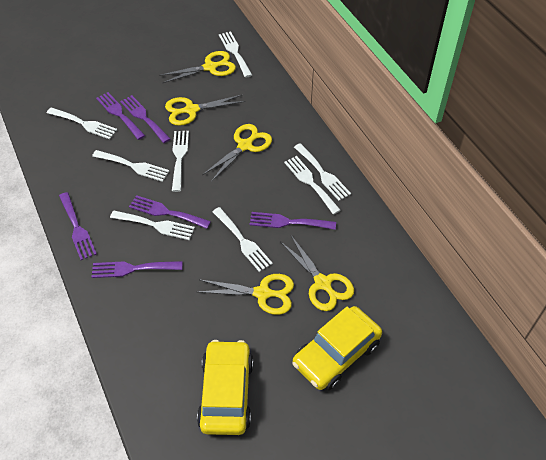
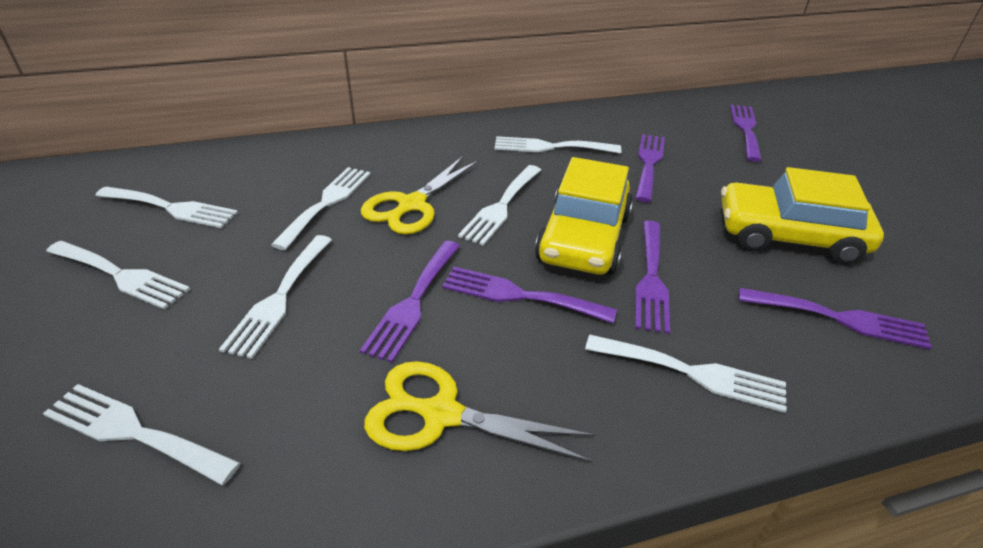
yellow scissors: [159,51,236,83] [165,94,245,126] [198,274,294,315] [202,124,272,182] [280,235,354,311] = 5 -> [361,156,479,235] [364,361,596,462] = 2

